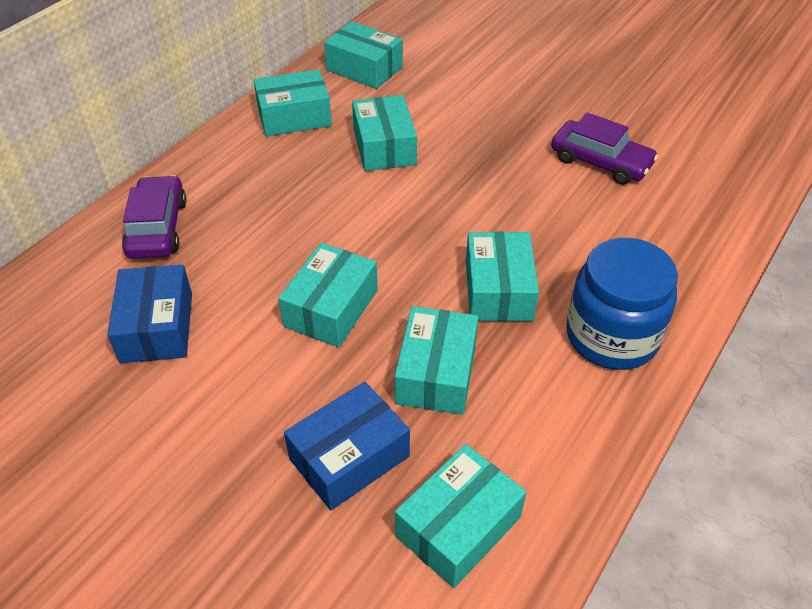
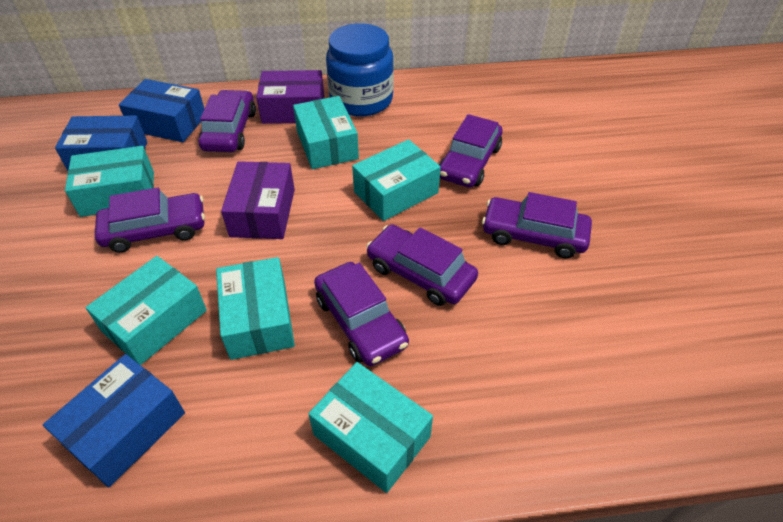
blue box: [107,265,192,363] [284,382,410,510] = 2 -> [43,354,185,487] [55,116,147,171] [119,79,204,142] = 3
purple box: none = 0 -> [221,161,295,239] [256,70,324,124] = 2
purple car: [122,175,187,259] [551,112,658,185] = 2 -> [95,187,205,253] [199,90,256,152] [314,262,409,366] [366,224,478,306] [439,114,502,188] [482,192,592,259] = 6
turquoise box: [254,69,332,136] [278,243,378,348] [324,21,403,89] [352,95,417,171] [395,306,478,415] [395,444,526,588] [466,232,539,322] = 7 -> [65,146,154,217] [85,256,207,365] [216,257,295,360] [293,96,359,169] [309,362,433,493] [352,139,441,221] = 6

